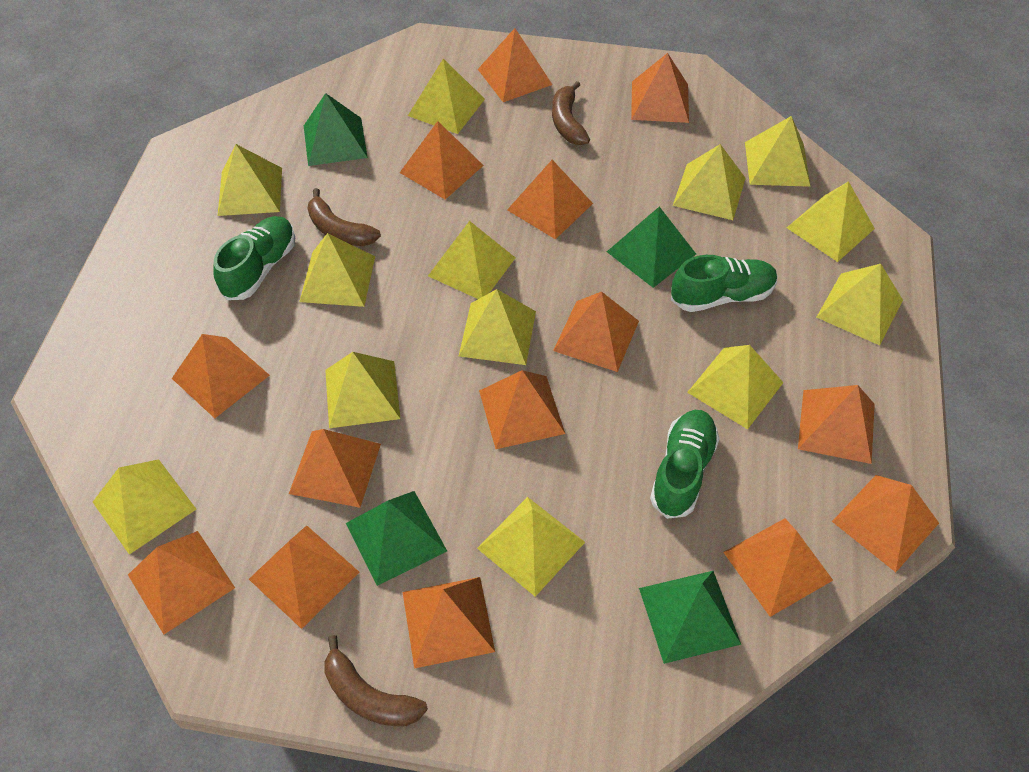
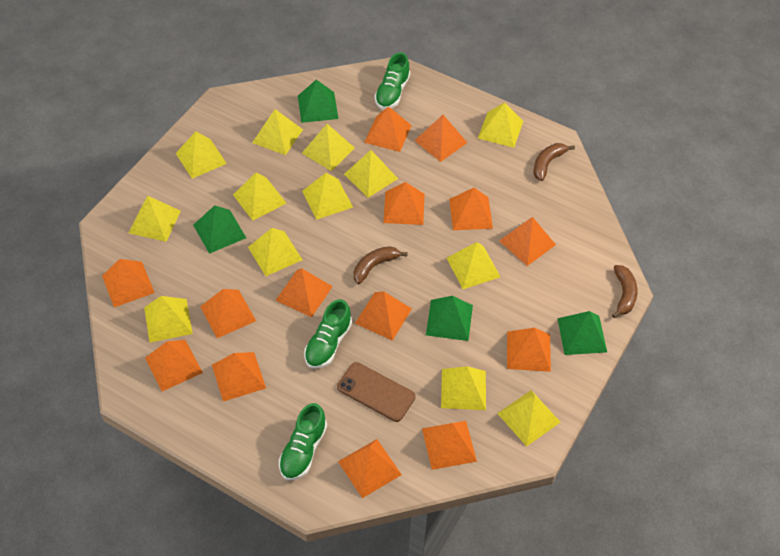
brown phone: none = 0 -> [337,362,416,422] = 1

